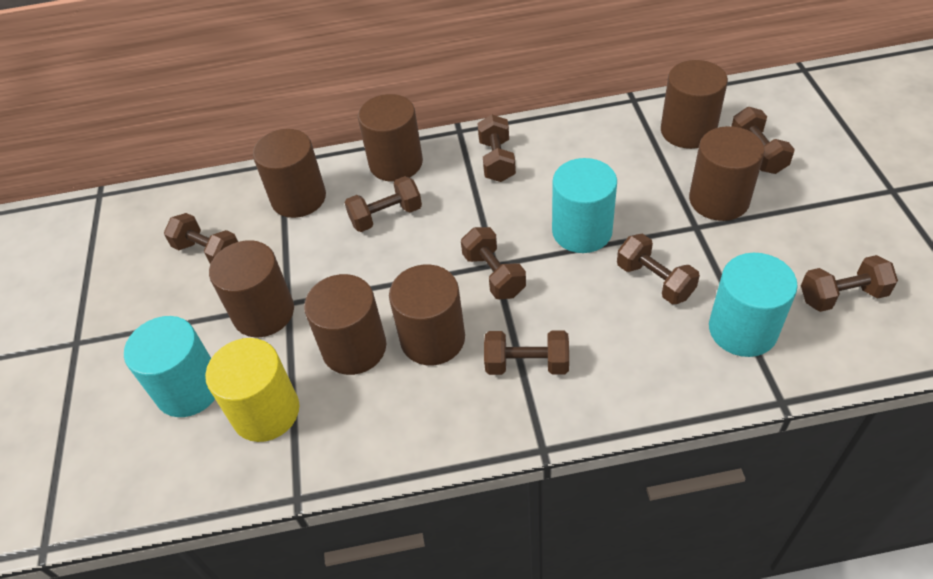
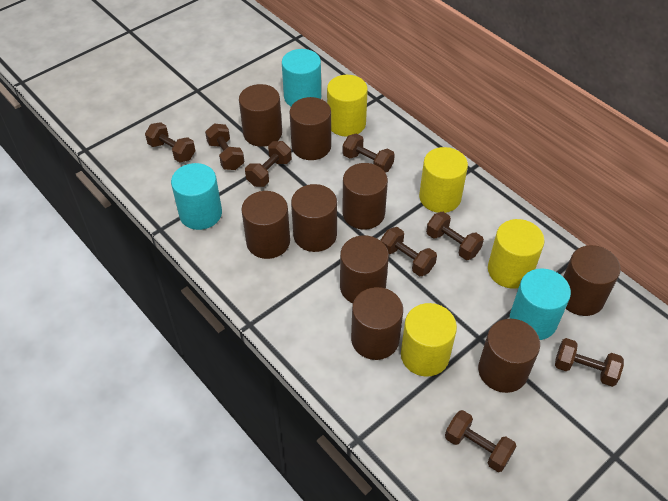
brown cylinder: [209,240,294,337] [253,129,326,218] [304,274,386,375] [358,94,423,182] [389,265,465,365] [661,60,728,149] [689,126,765,221] = 7 -> [239,84,282,147] [241,191,290,259] [290,97,331,160] [291,184,337,252] [340,235,389,303] [342,163,388,229] [351,287,403,360] [478,319,540,393] [563,245,621,316] = 9
yellow cylinder: [205,338,299,442] = 1 -> [327,75,368,137] [401,303,457,377] [419,147,468,213] [488,219,545,289] = 4

